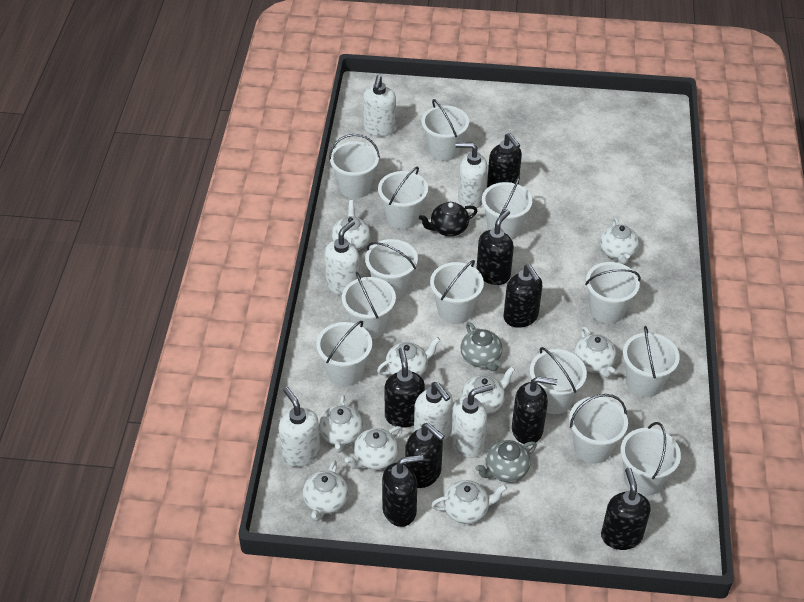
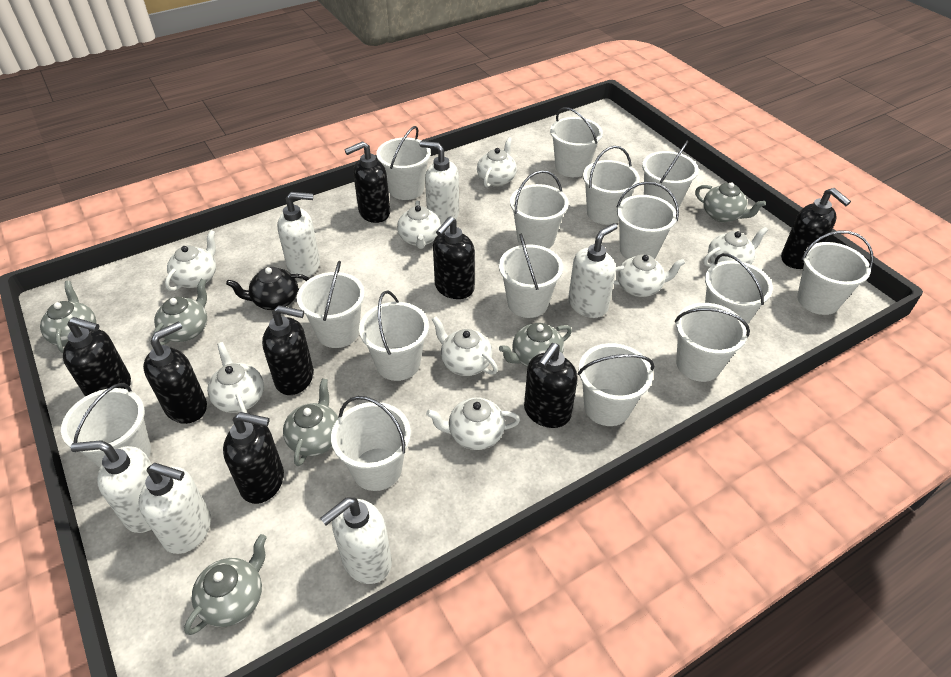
grey teapot: [460,322,502,371] [475,440,537,482] = 2 -> [40,281,96,353] [152,279,207,345] [184,534,267,635] [283,378,338,466] [499,323,572,367] [695,182,766,222] = 6
white bucket: [316,321,372,386] [329,134,380,199] [342,272,396,339] [365,239,418,300] [378,167,428,229] [422,99,469,161] [430,260,484,324] [482,176,532,240] [530,347,587,414] [569,394,628,464] [585,262,641,324] [620,422,681,496] [623,326,680,397] = 13 -> [61,383,151,468] [297,261,365,348] [331,396,411,491] [359,291,429,381] [376,126,431,200] [499,234,563,318] [510,170,569,249] [550,107,603,177] [577,343,655,426] [583,146,640,225] [617,181,679,259] [642,141,699,210] [675,303,750,382] [705,253,773,324] [797,231,874,315] = 15
white teapot: [303,460,349,521] [319,395,363,453] [332,200,370,250] [345,426,402,470] [377,337,440,376] [431,480,507,524] [462,366,515,415] [574,326,616,378] [600,218,639,264] = 9 -> [165,230,216,291] [207,342,264,413] [397,200,441,249] [426,397,520,450] [431,316,498,376] [477,137,517,188] [614,254,685,297] [704,227,768,267] = 8

